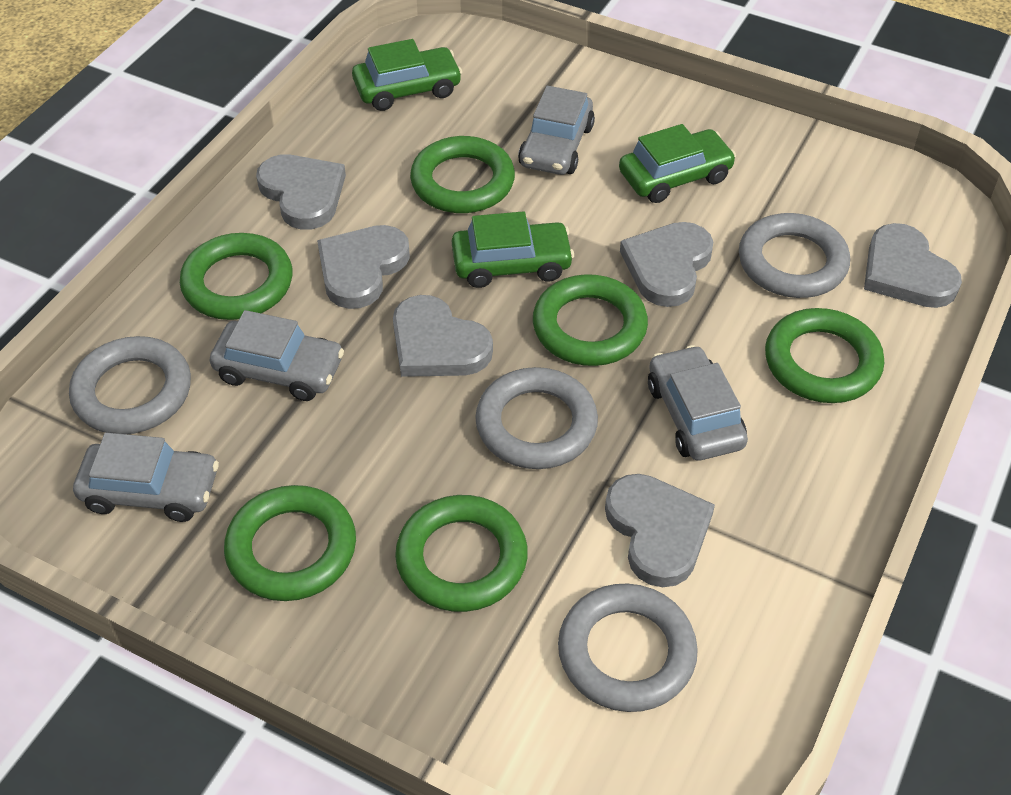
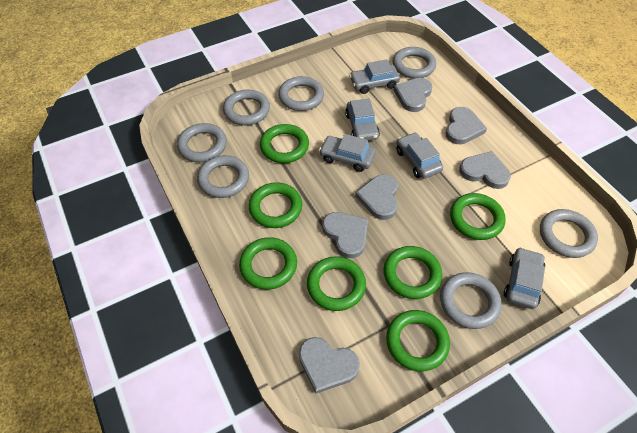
green car: [352,39,462,111] [452,211,574,288] [619,124,736,203] = 3 -> none = 0
green ring: [180,233,292,320] [224,485,356,601] [395,495,528,612] [410,136,515,213] [533,274,648,366] [765,308,884,403] = 6 -> [239,237,297,290] [249,182,302,228] [260,124,309,163] [307,256,366,311] [384,246,442,299] [386,310,450,371] [450,193,506,240] = 7
grey car: [73,433,219,522] [209,310,344,401] [518,86,595,175] [648,345,748,460] = 4 -> [319,134,376,172] [345,99,380,140] [349,59,400,94] [396,132,443,179] [504,247,545,309] = 5
grey ring: [69,336,191,434] [475,367,598,469] [558,583,698,712] [739,213,850,298] = 4 -> [177,123,227,162] [197,155,249,198] [223,89,270,125] [278,76,324,111] [392,47,436,79] [440,272,502,329] [540,209,598,258] = 7

